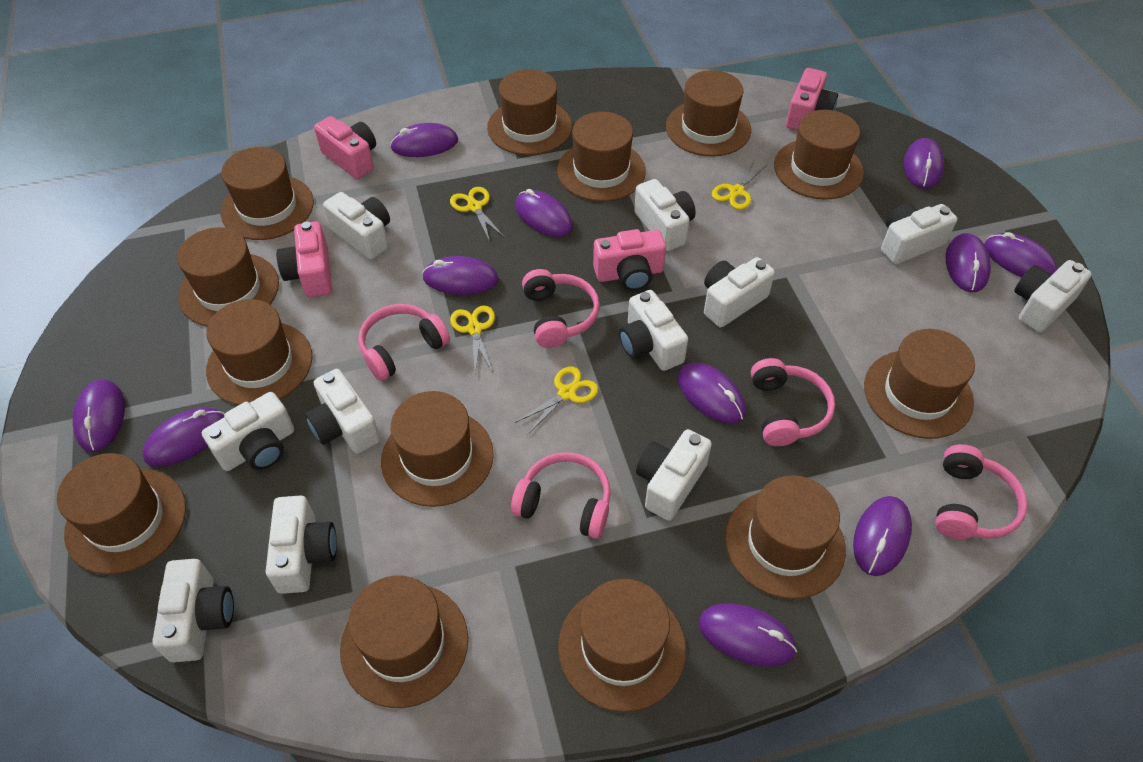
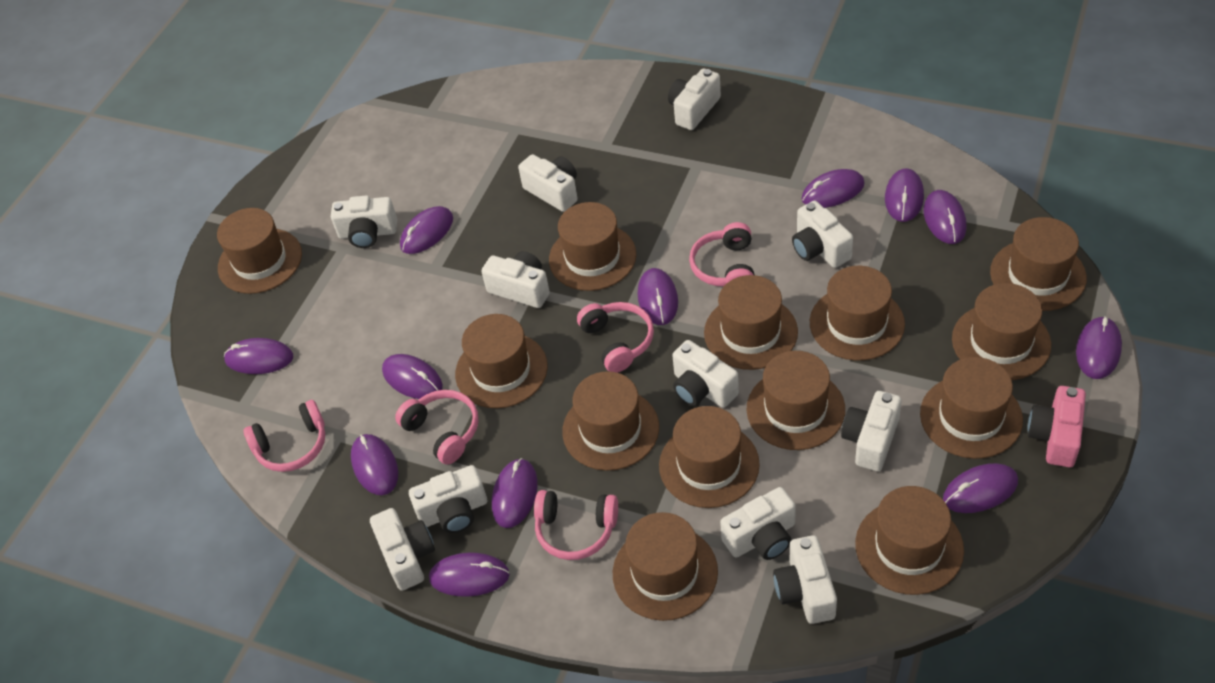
pink camera: [276,221,332,298] [314,116,376,179] [593,229,666,291] [786,68,838,131] = 4 -> [1028,386,1086,467] = 1
purple mouse: [73,379,125,452] [142,407,225,466] [390,123,458,157] [422,256,499,295] [515,189,573,237] [678,362,746,424] [699,603,797,667] [853,496,912,576] [904,138,944,189] [946,233,991,292] [984,232,1058,277] = 11 -> [224,338,293,374] [351,434,398,495] [382,354,443,399] [400,206,453,254] [429,552,510,597] [492,458,538,528] [638,268,678,325] [802,169,865,208] [885,168,924,222] [923,190,967,244] [943,463,1018,513] [1076,316,1122,379] = 12
yellow scissors: [450,187,504,242] [450,306,495,373] [515,366,598,434] [712,159,768,210] = 4 -> none = 0

